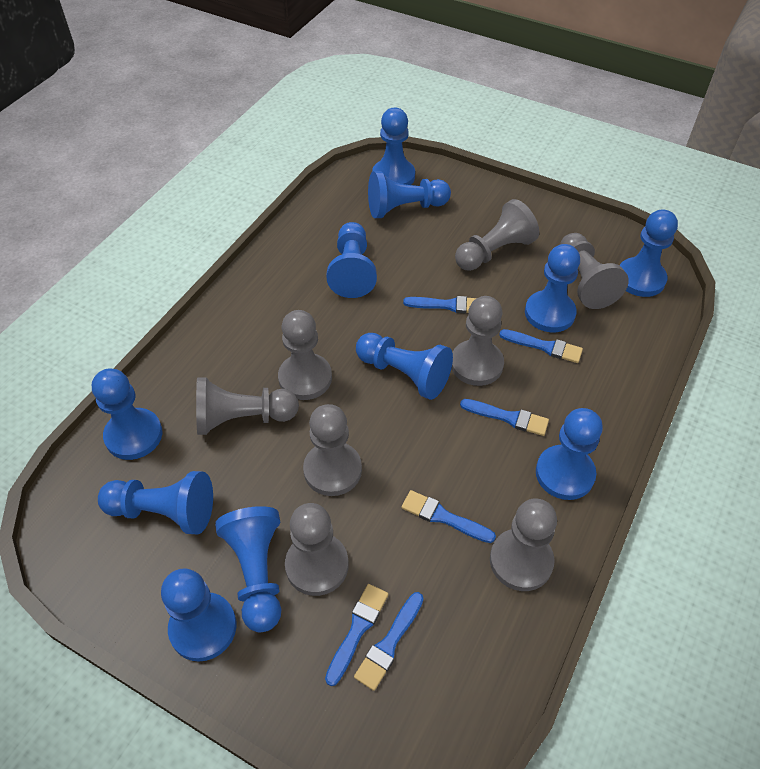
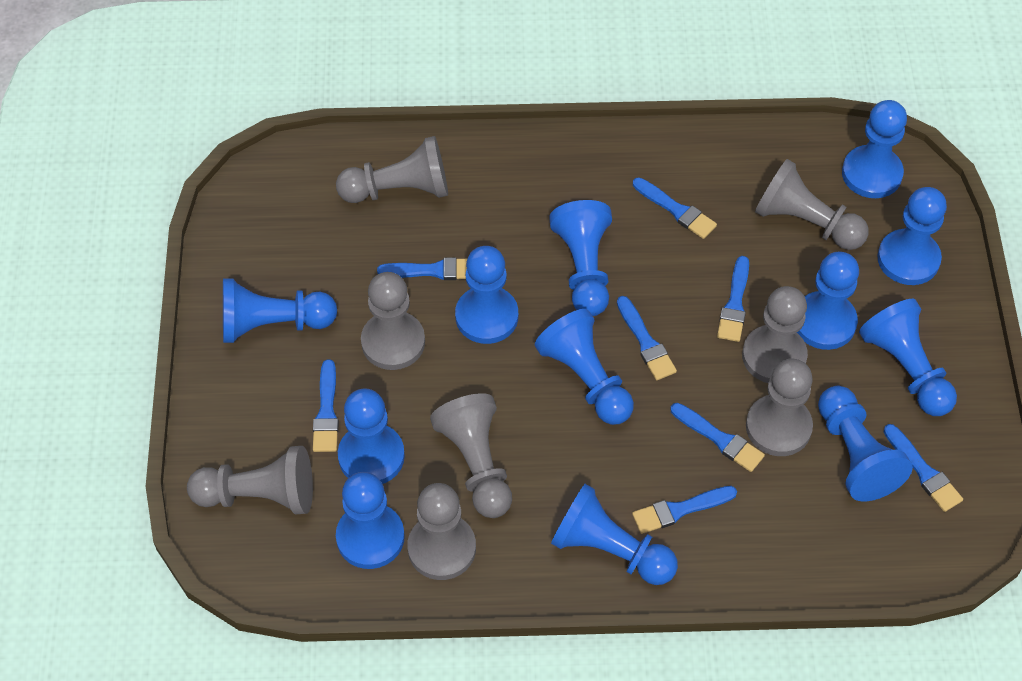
blue brush: [325,584,388,686] [354,592,424,691] [401,490,496,543] [403,296,477,313] [460,399,549,436] [499,329,583,363] = 6 -> [313,359,339,452] [377,257,467,280] [617,296,677,380] [632,486,737,534] [633,177,717,239] [671,403,765,472] [717,256,749,342] [883,424,963,512] = 8
blue pawn: [92,369,163,460] [98,471,213,534] [161,568,237,662] [215,506,281,632] [326,222,377,298] [356,333,453,400] [368,171,451,218] [372,108,415,185] [525,244,580,332] [536,408,603,500] [620,209,678,297] = 11 -> [223,278,337,343] [336,472,405,569] [338,388,405,484] [455,246,518,344] [535,309,634,425] [549,200,612,316] [551,484,678,585] [797,251,859,350] [818,386,913,502] [842,100,907,198] [859,299,957,416] [877,187,947,285] = 12

